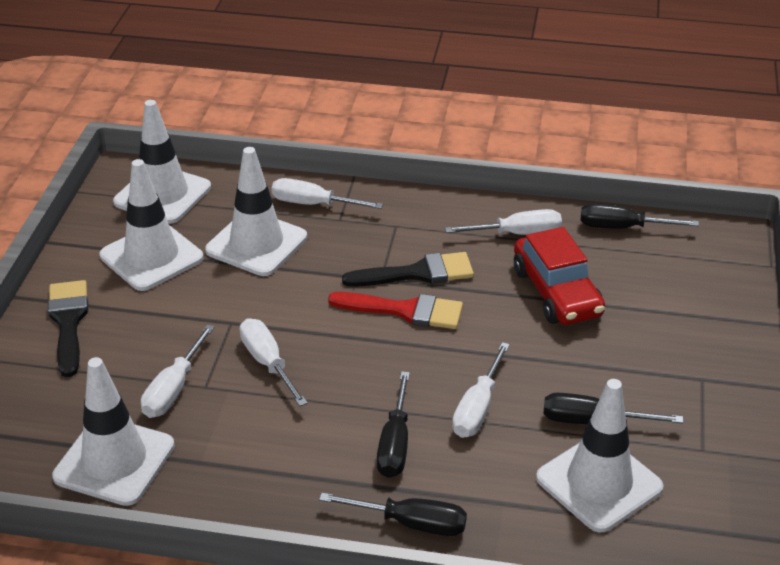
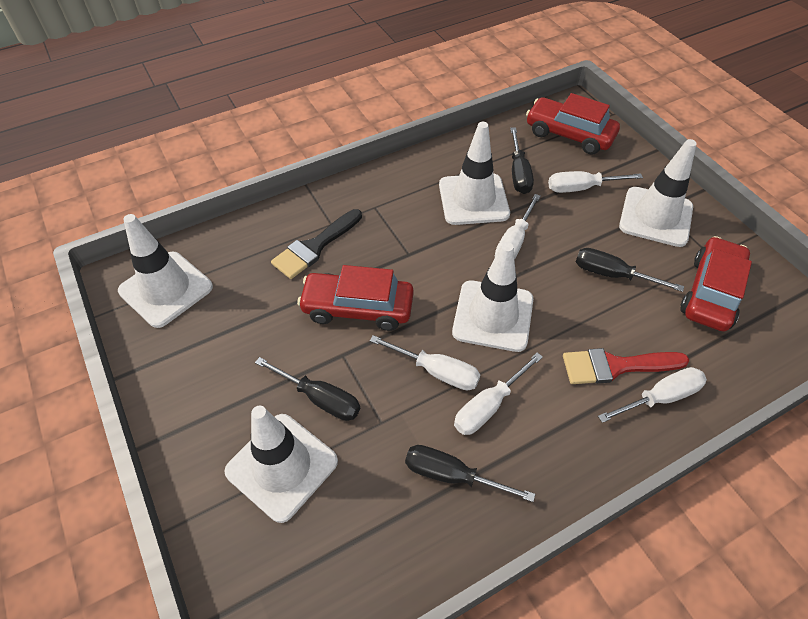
black brush: [48,280,88,377] [342,252,474,287] = 2 -> [271,209,362,279] = 1
red car: [514,227,605,325] = 1 -> [297,265,414,331] [526,93,620,155] [681,236,752,332] = 3

